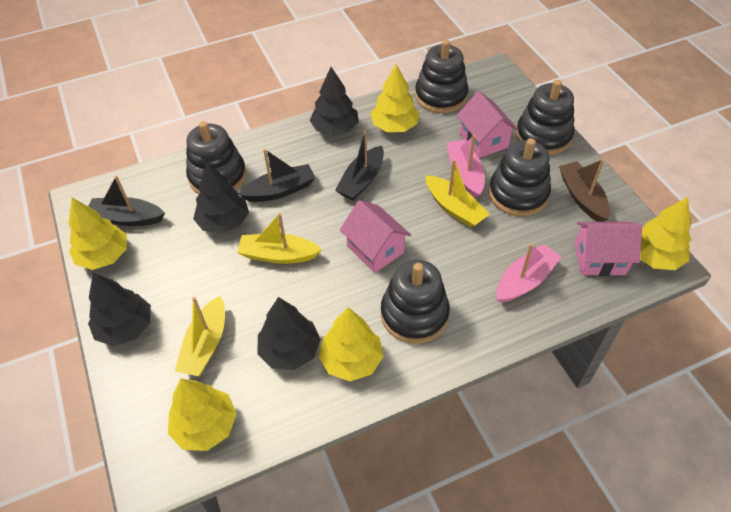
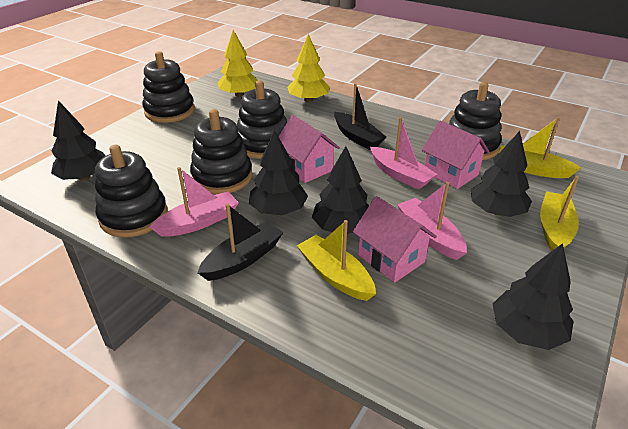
black boat: [88,176,165,226] [239,149,316,202] [335,131,384,201] = 3 -> [197,204,283,281] [334,83,386,150] = 2
black tree: [88,273,151,346] [193,162,249,234] [257,297,321,370] [310,67,359,136] = 4 -> [51,100,105,180] [249,130,308,215] [312,146,369,234] [471,131,532,217] [493,243,574,350] = 5
brown boat: [559,159,610,222] = 1 -> none = 0
pink boat: [447,135,485,198] [497,244,561,303] = 2 -> [150,167,238,237] [370,117,437,190] [397,182,467,260] = 3
yellow tree: [69,198,127,270] [168,379,237,451] [319,307,383,381] [370,64,419,132] [640,197,691,270] = 5 -> [218,30,259,97] [287,34,330,102] = 2

